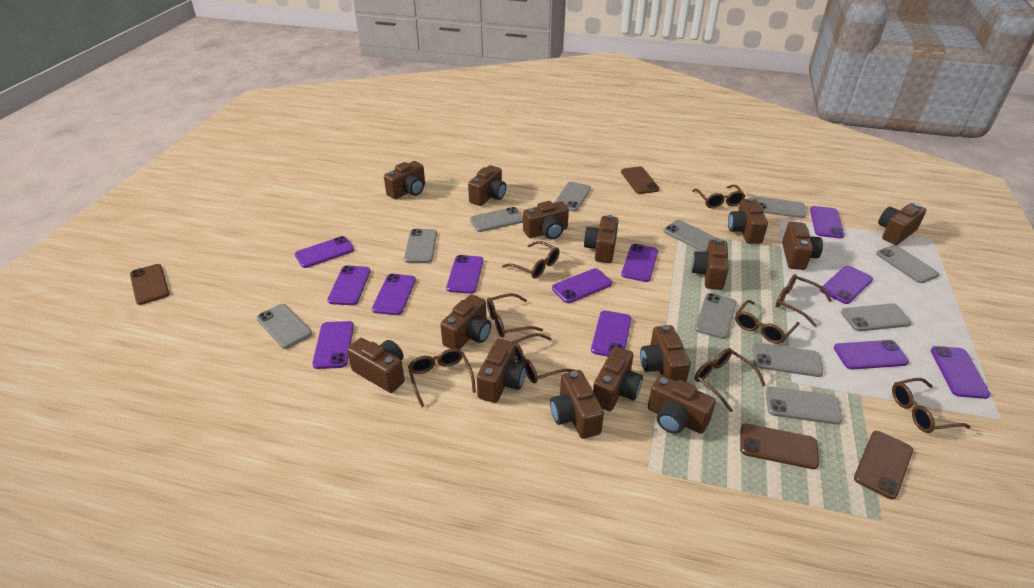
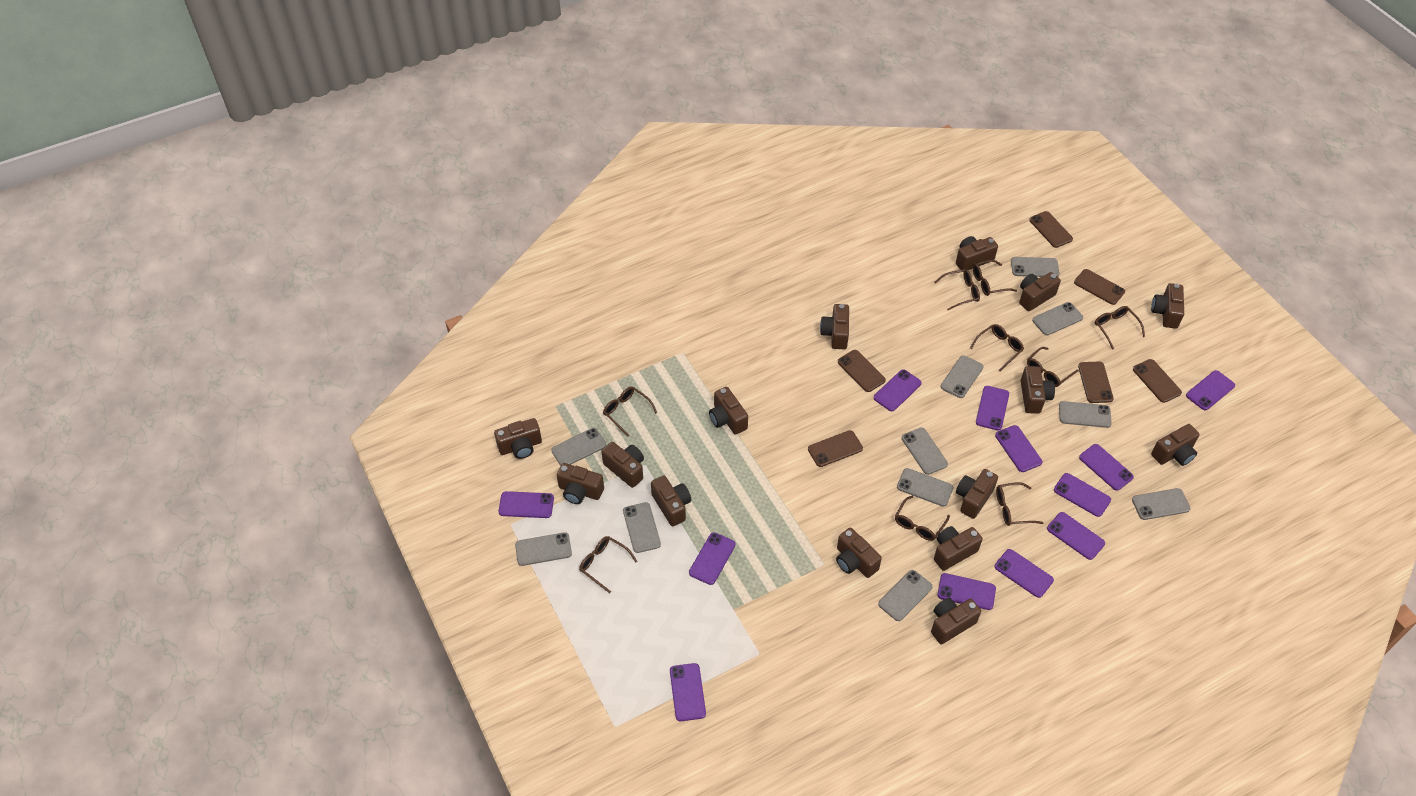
brown phone: [130,264,169,305] [621,166,659,194] [740,424,819,469] [854,431,913,499] = 4 -> [808,430,863,467] [838,350,886,392] [1029,211,1073,248] [1074,269,1125,305] [1078,362,1114,403] [1133,359,1182,403] = 6

